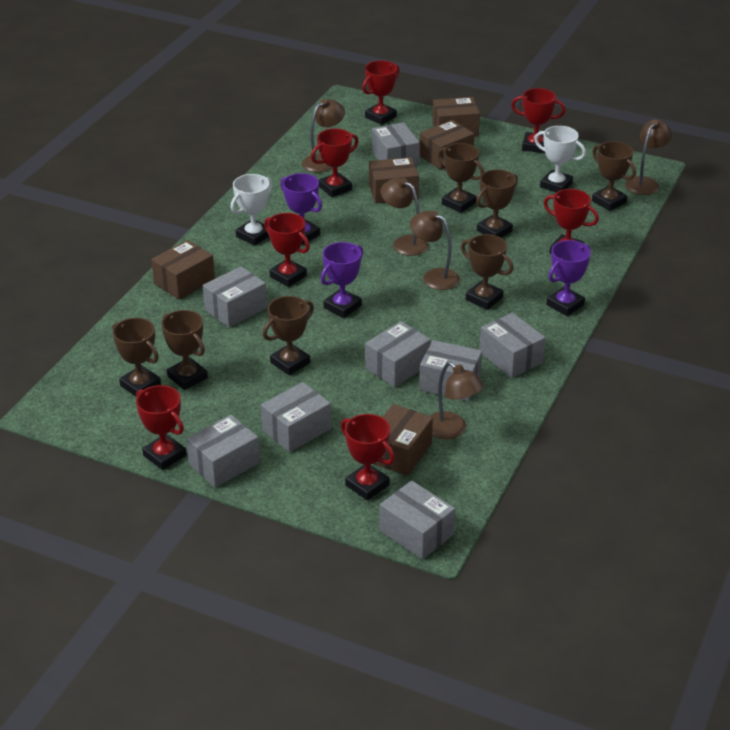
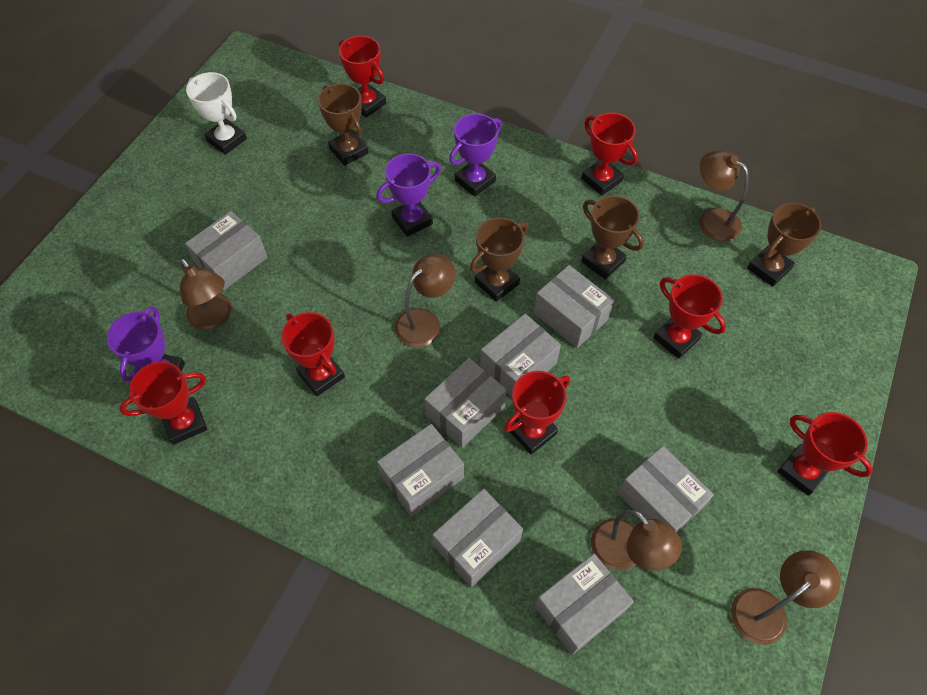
brown box: [151,240,215,299] [369,157,419,204] [374,404,433,476] [419,120,474,170] [432,97,480,137] = 5 -> none = 0
brown trophy: [113,318,161,396] [161,310,208,390] [263,296,314,375] [438,143,484,213] [461,234,513,310] [476,169,518,238] [592,141,636,211] = 7 -> [318,83,368,166] [470,217,528,302] [581,196,644,280] [747,203,821,287] = 4
white trophy: [231,174,273,246] [534,126,586,193] = 2 -> [186,72,247,155] = 1

